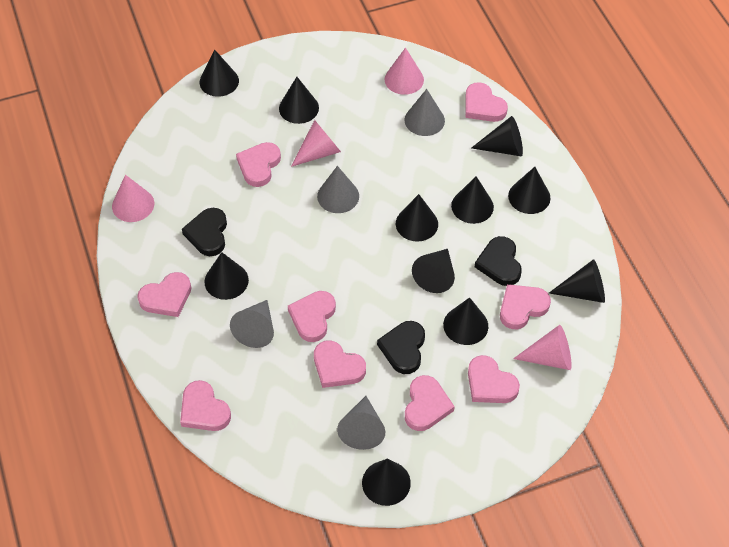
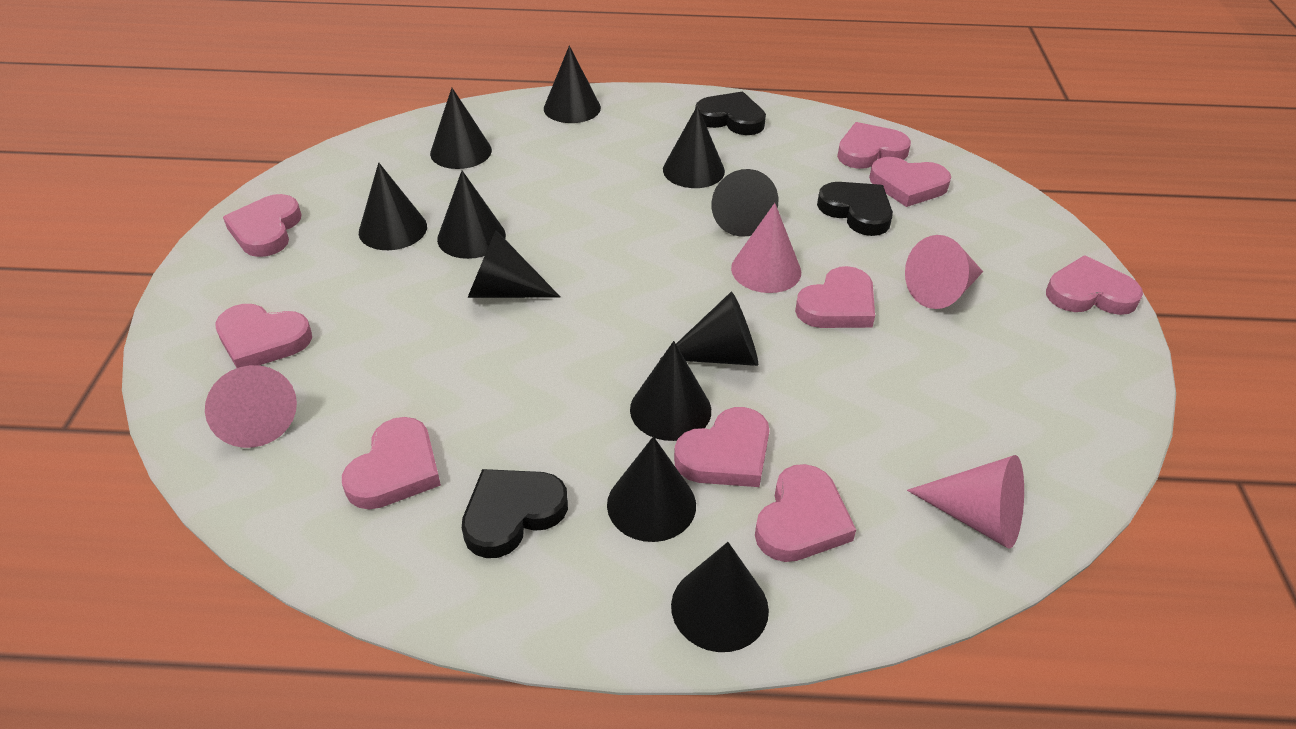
grey cone: [230,300,274,348] [317,166,359,213] [337,396,385,450] [405,89,445,136] = 4 -> none = 0

